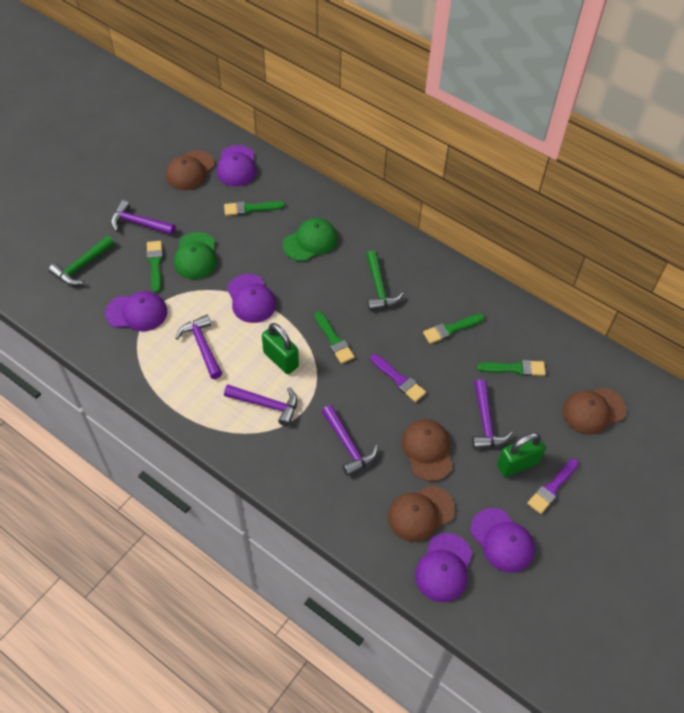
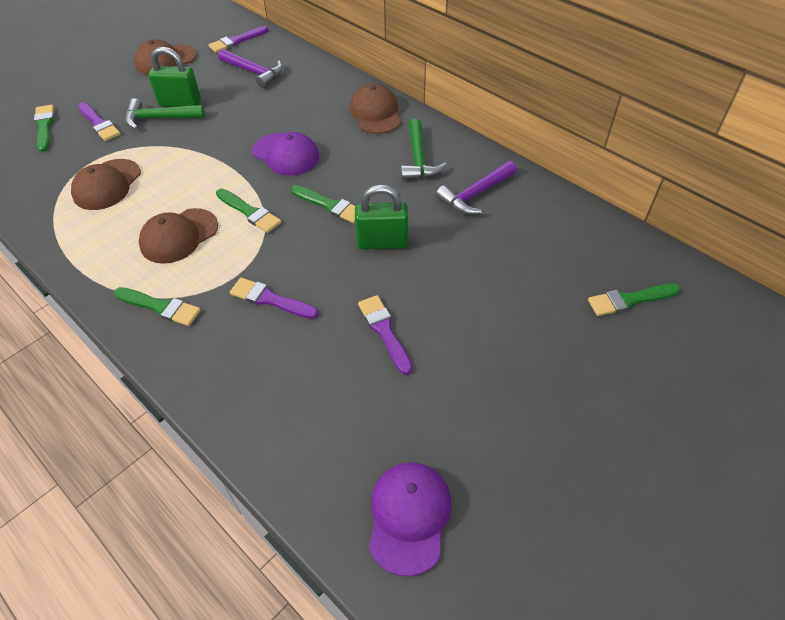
green cap: [174,232,217,279] [283,218,338,261] = 2 -> none = 0
purple brush: [370,354,426,402] [527,459,579,514] = 2 -> [78,102,121,141] [209,26,269,53] [230,278,319,319] [358,295,412,375] = 4
purple cap: [105,291,167,331] [217,145,257,187] [227,274,276,323] [415,533,472,602] [471,508,535,573] = 5 -> [252,132,319,175] [369,462,451,576] = 2
purple hammer: [111,200,175,235] [175,315,222,379] [224,385,297,426] [322,405,378,476] [472,379,513,449] = 5 -> [218,49,283,88] [436,161,517,215] = 2

